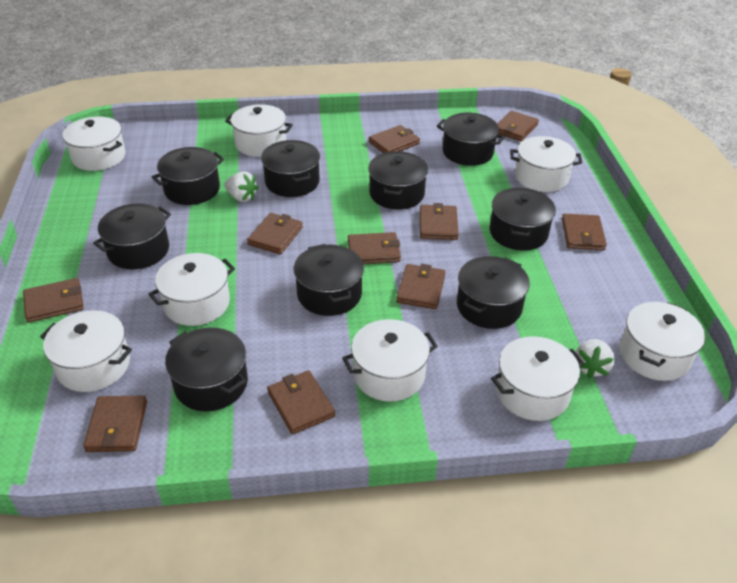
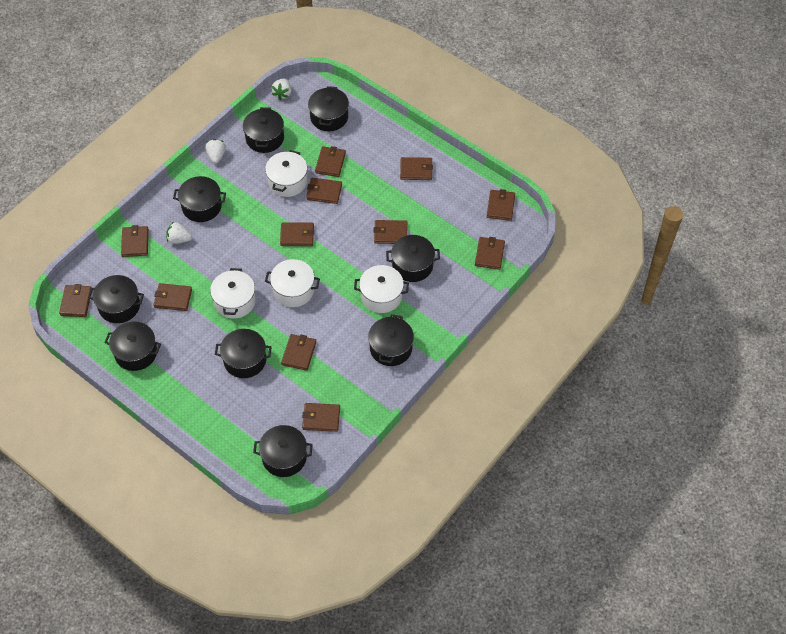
brown wallet: [23,278,84,323] [83,396,147,452] [247,213,303,254] [267,370,335,434] [348,232,401,264] [369,125,420,153] [396,264,445,309] [420,203,459,240] [497,111,539,141] [562,214,607,250] = 10 -> [59,284,92,317] [121,225,149,257] [154,283,192,311] [280,222,314,246] [281,334,316,371] [302,403,340,432] [306,178,342,204] [315,146,346,177] [374,220,408,244] [400,157,433,180] [475,237,505,270] [487,189,515,221] = 12
white pot: [40,310,132,392] [63,117,125,171] [149,253,235,326] [225,104,293,157] [342,319,438,402] [491,336,584,421] [510,136,582,192] [620,302,705,381] = 8 -> [210,268,256,319] [265,150,307,197] [265,259,320,307] [354,265,409,313] = 4
white strawberry: [225,171,259,202] [576,339,615,378] = 2 -> [166,221,192,244] [205,139,226,164] [271,79,291,100] = 3

